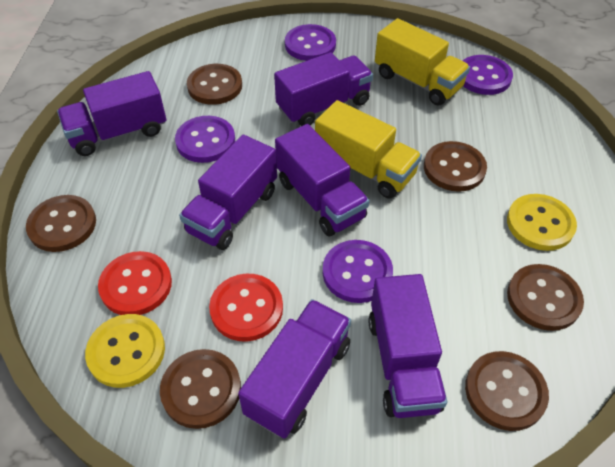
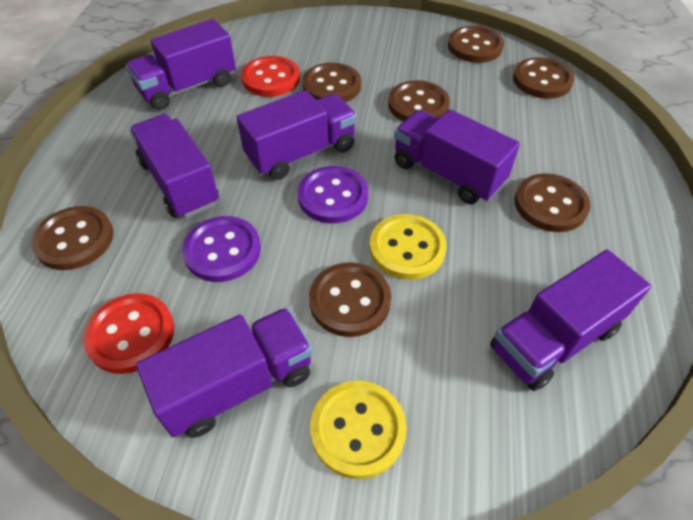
brown button: [26,195,96,252] [160,349,241,429] [187,64,242,105] [424,141,487,192] [465,351,549,431] [507,264,584,331] = 6 -> [31,206,113,270] [302,63,361,102] [309,262,391,337] [388,80,450,121] [448,26,504,63] [513,57,574,99] [515,173,590,232] = 7
purple button: [175,116,235,163] [285,24,336,61] [323,240,393,303] [462,55,513,95] = 4 -> [182,216,261,282] [298,166,368,223] = 2
yellow truck: [315,100,422,198] [375,18,470,106] = 2 -> none = 0

